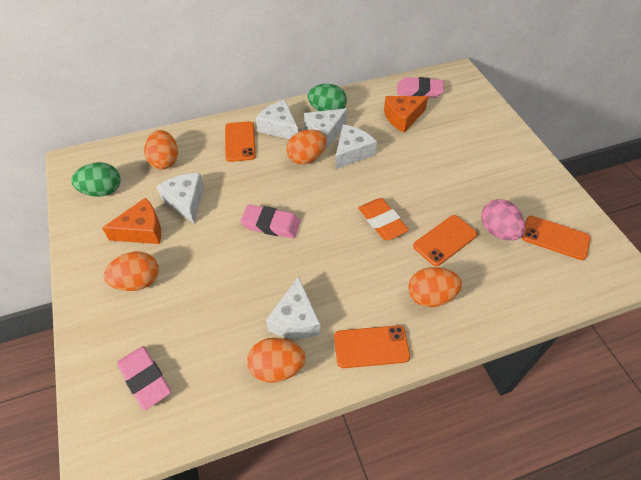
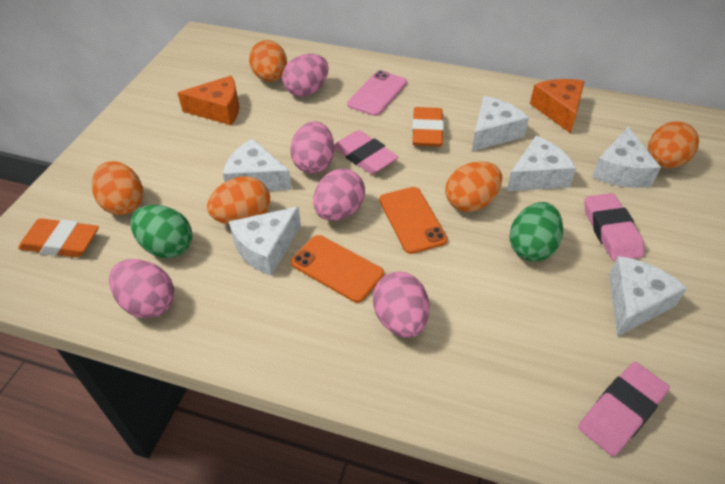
orange eraser: [359,198,409,240] = 1 -> [18,218,99,257] [412,107,444,147] = 2
orange phone: [225,121,256,162] [334,325,410,368] [413,215,478,266] [521,216,591,260] = 4 -> [291,235,384,303] [379,187,448,254] = 2
pink egg: [481,199,525,241] = 1 -> [109,259,174,319] [282,54,328,97] [290,121,335,174] [313,169,365,221] [373,272,430,338] = 5
pink phone: none = 0 -> [347,70,407,116] = 1
white cheese: [157,173,204,223] [256,100,298,139] [266,276,320,339] [304,108,347,149] [335,125,377,169] = 5 -> [223,138,292,191] [229,206,301,276] [472,96,529,151] [507,136,576,191] [592,127,661,188] [609,256,687,337] = 6

